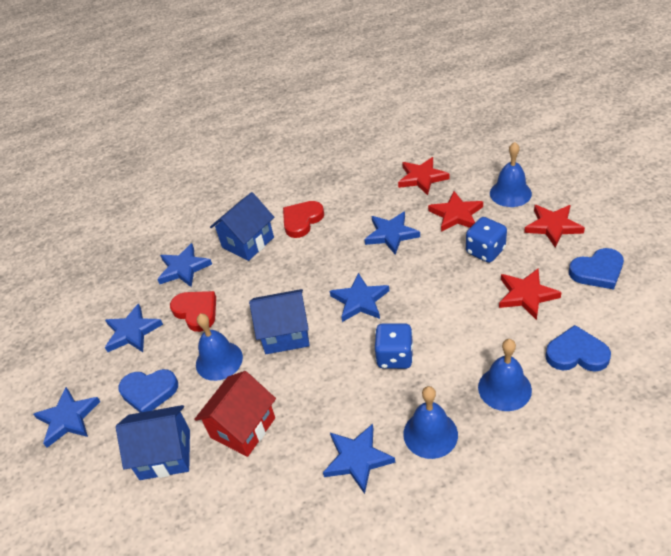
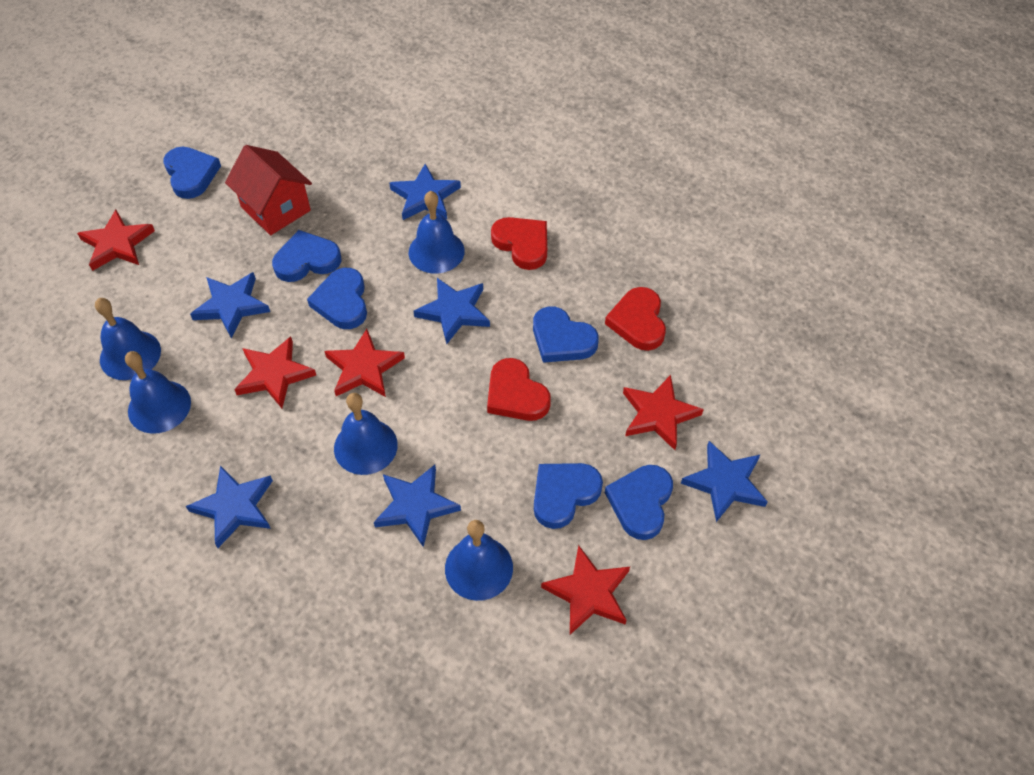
blue bell: [196,314,243,381] [403,386,458,459] [478,339,532,411] [490,142,532,207] = 4 -> [95,298,161,380] [125,351,191,434] [334,393,398,475] [409,191,465,274] [445,520,513,601] = 5
blue dice: [375,323,413,369] [466,217,507,263] = 2 -> none = 0
blue heart: [118,369,178,413] [545,325,611,372] [569,248,624,290] = 3 -> [164,147,221,199] [272,230,341,282] [307,268,367,329] [533,307,599,363] [534,463,603,529] [605,465,673,540] = 6
blue house: [116,405,190,480] [210,192,274,261] [249,289,310,354] = 3 -> none = 0
red heart: [170,291,216,332] [283,201,324,238] = 2 -> [487,358,551,421] [491,217,547,270] [605,287,666,351] = 3
red star: [398,157,449,195] [428,191,483,232] [499,269,562,320] [524,205,585,247] = 4 -> [77,210,155,271] [234,337,316,408] [324,329,405,397] [541,545,630,635] [623,375,704,450] = 5

